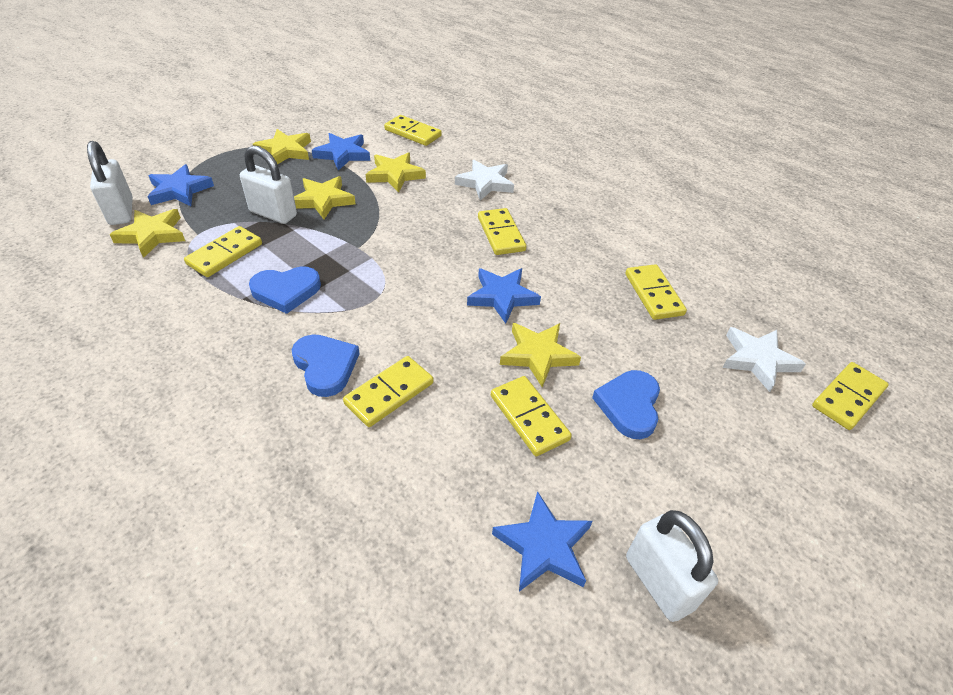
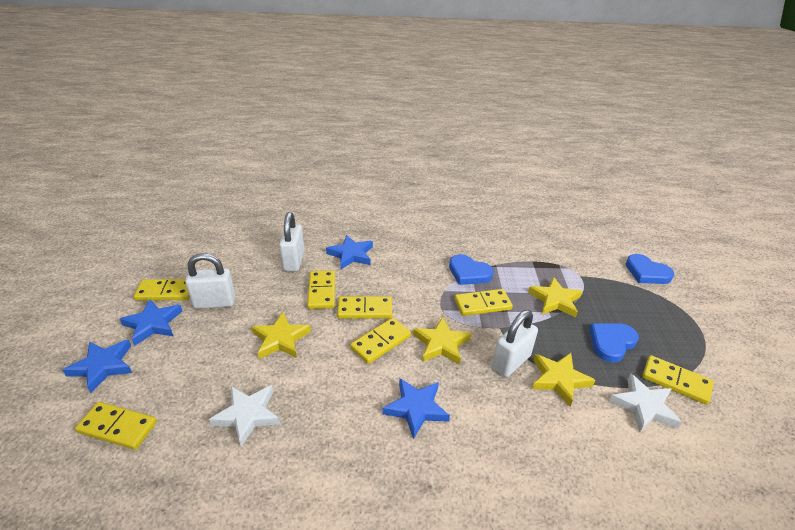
yellow star: [110,209,185,258] [253,129,311,164] [294,176,356,219] [366,152,426,192] [500,323,581,387] = 5 -> [252,312,311,359] [413,317,471,365] [528,277,582,317] [532,353,595,406] = 4

